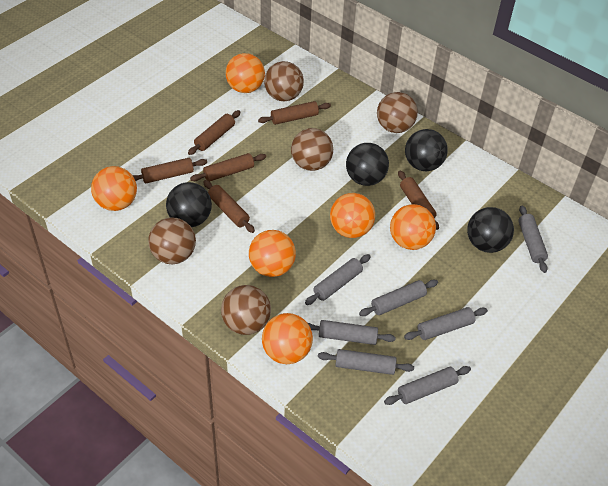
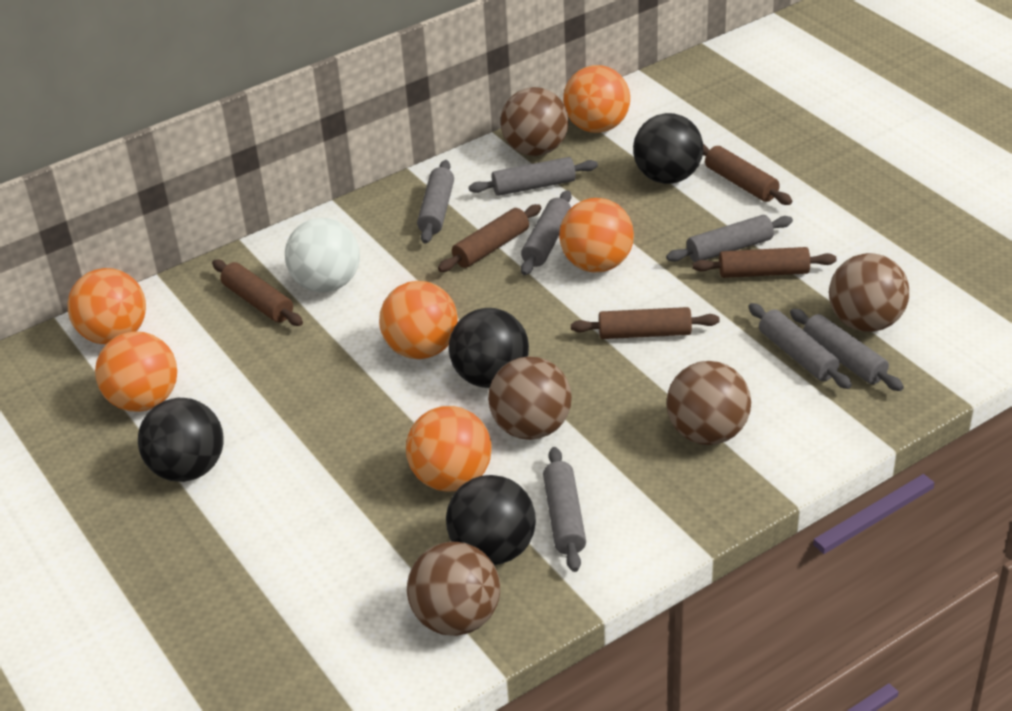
brown rolling pin: [133,158,207,183] [188,110,241,155] [190,153,266,181] [203,180,255,233] [258,101,331,125] [398,171,439,230] = 6 -> [212,260,303,326] [438,204,541,272] [571,307,720,339] [693,247,837,278] [703,144,792,205] = 5
white ball: none = 0 -> [285,218,360,292] = 1

